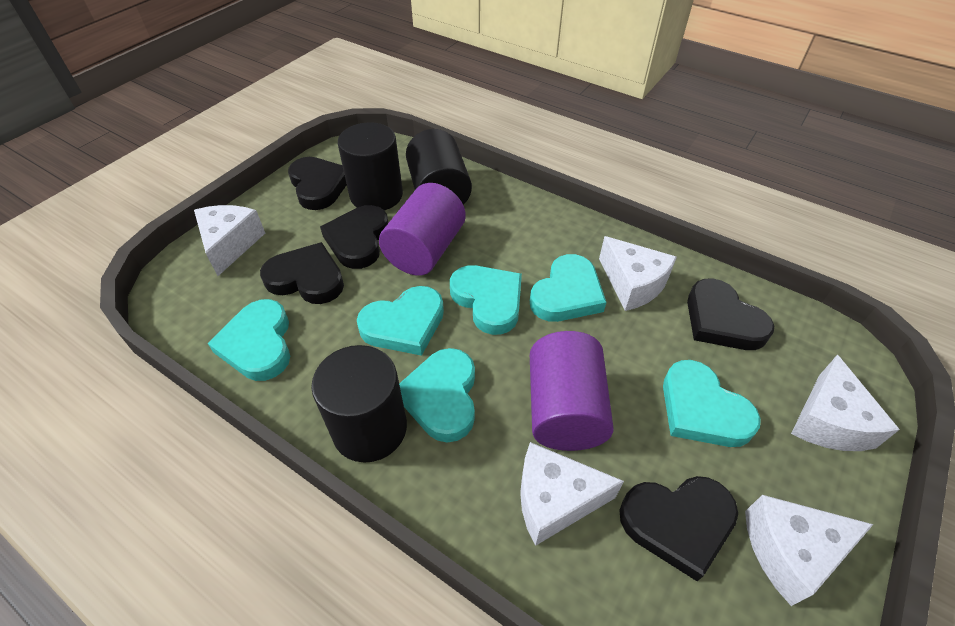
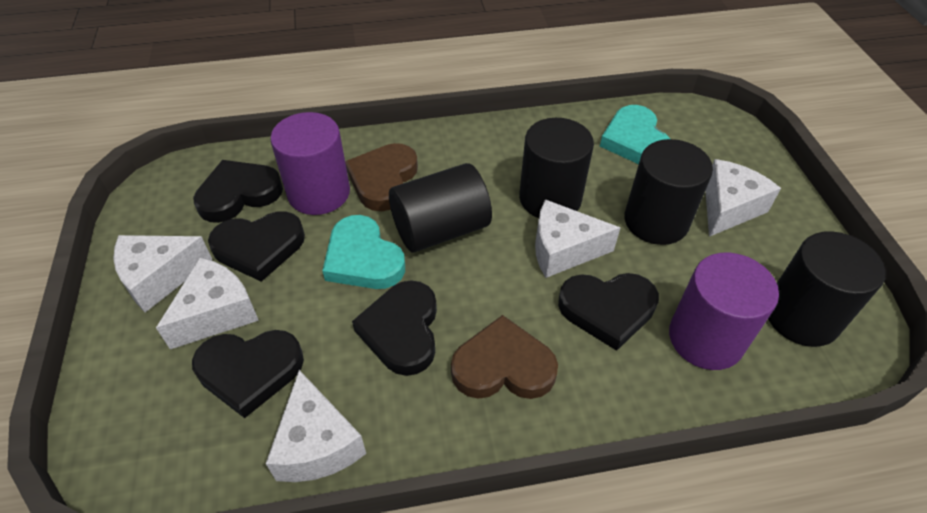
black cylinder: [311,345,407,463] [338,122,403,210] [406,129,472,205] = 3 -> [389,163,492,253] [519,118,594,218] [624,139,713,245] [768,231,886,347] = 4
brown heart: none = 0 -> [345,143,418,211] [451,315,558,399] = 2
turquoise heart: [208,299,290,381] [357,286,444,356] [399,348,475,442] [450,265,522,335] [530,254,606,322] [663,360,761,447] = 6 -> [322,215,405,289] [600,105,670,164] = 2

